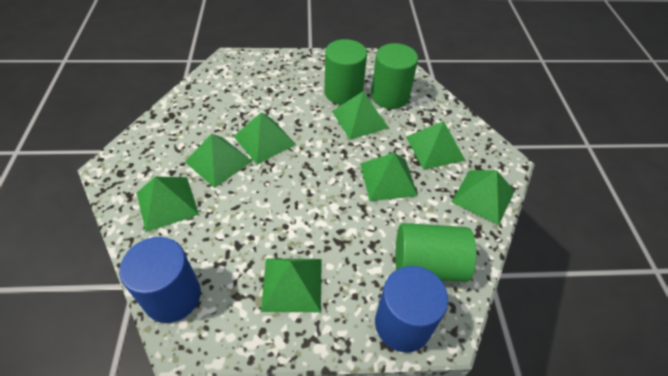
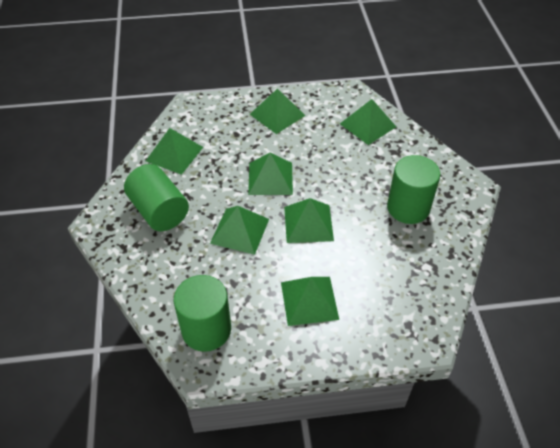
blue cylinder: [119,237,201,323] [375,266,448,352] = 2 -> none = 0
green pyramid: [137,177,199,232] [185,134,252,188] [233,112,296,164] [261,258,322,312] [332,92,389,140] [360,153,418,201] [406,121,466,170] [451,170,515,225] = 8 -> [146,128,203,175] [210,206,269,255] [248,153,293,195] [250,88,305,134] [281,277,339,326] [284,198,334,243] [340,99,396,145] = 7

